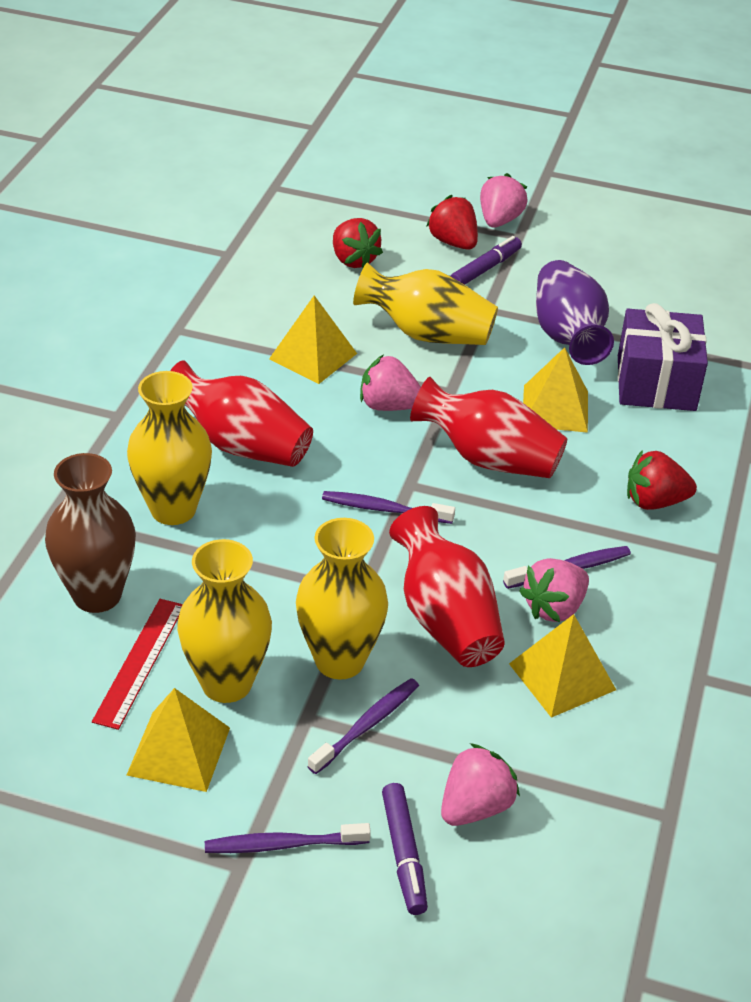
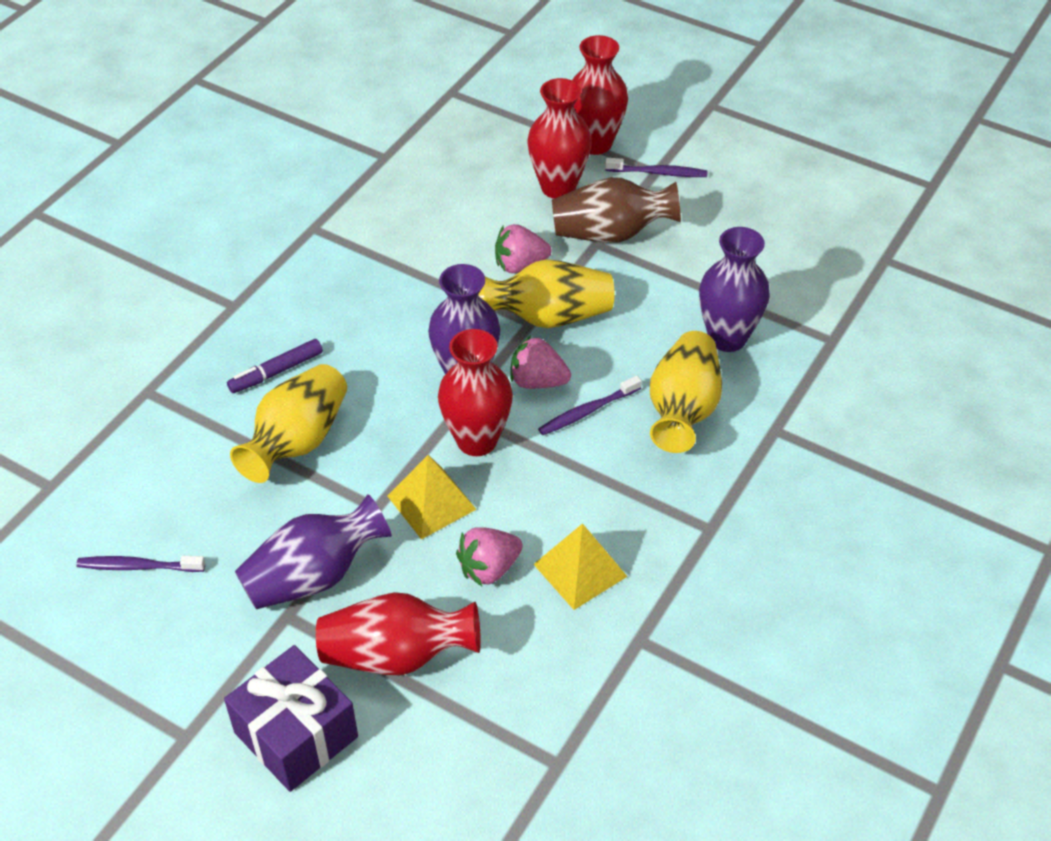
pink strawberry: [360,355,421,411] [441,743,520,826] [480,173,528,228] [519,558,589,622] = 4 -> [456,527,523,586] [495,224,552,273] [510,335,571,389] = 3
purple marker: [382,783,428,915] [450,236,522,285] = 2 -> [227,339,323,393] = 1
purple toothbrush: [205,823,371,853] [307,678,419,774] [322,491,455,524] [503,546,631,589] = 4 -> [76,556,205,572] [538,376,642,435] [605,158,708,177] = 3
purple vase: [536,260,614,365] = 1 -> [235,494,392,609] [428,264,501,374] [699,227,770,352] = 3
red ruler: [92,599,183,730] = 1 -> none = 0
red strawberry: [333,218,383,268] [426,195,478,250] [627,450,697,510] = 3 -> none = 0
red vase: [170,360,313,467] [389,506,505,667] [410,377,567,478] = 3 -> [316,592,481,675] [438,329,513,456] [527,78,591,199] [572,35,628,155] = 4
yellow pyramid: [127,688,230,792] [269,295,357,384] [509,614,616,718] [523,347,588,433] = 4 -> [388,455,477,540] [533,523,628,610] = 2
yellow vase: [127,371,212,525] [177,539,272,703] [296,518,388,680] [353,263,498,345] = 4 -> [230,364,347,483] [478,259,614,328] [650,331,722,453] = 3

